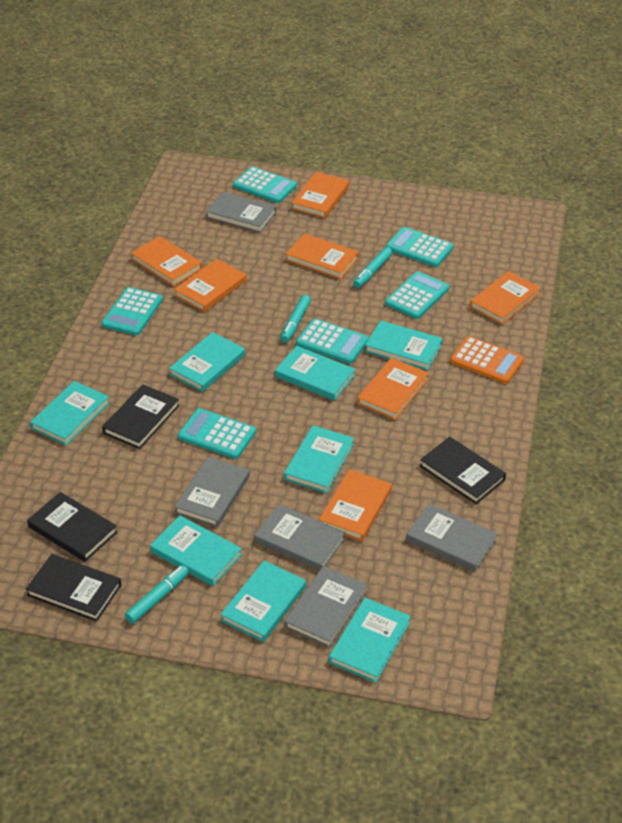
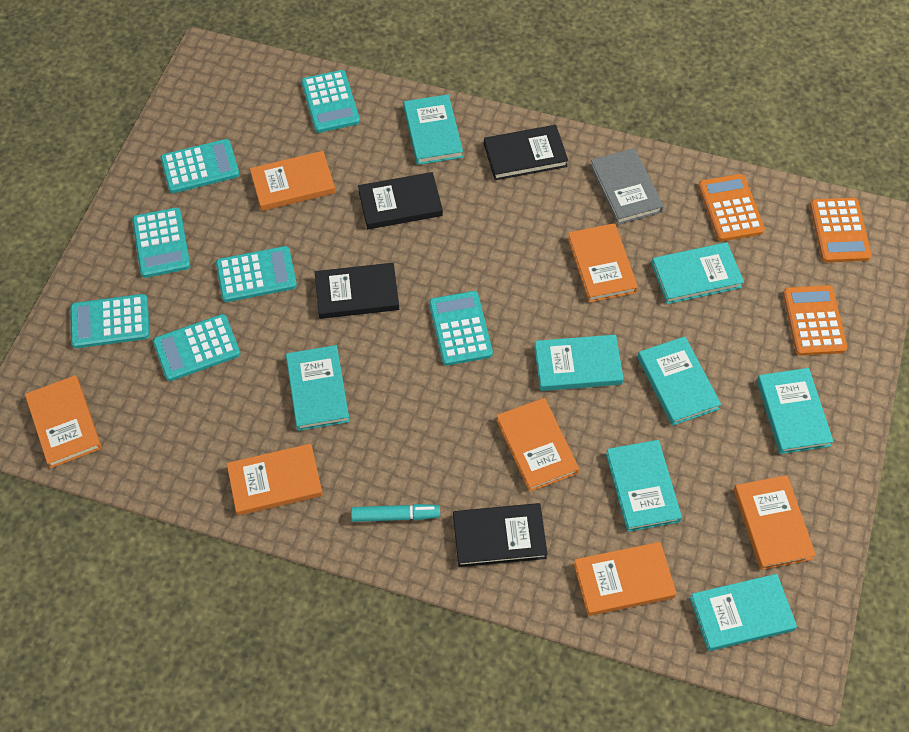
grey book: [175,457,250,527] [206,192,276,233] [254,504,345,571] [285,566,367,648] [406,503,497,572] = 5 -> [590,148,664,225] = 1
orange calculator: [450,336,524,384] = 1 -> [698,174,765,241] [783,285,847,356] [810,198,872,263] = 3
turquoise calculator: [102,287,163,335] [178,408,256,459] [233,166,297,203] [296,319,369,364] [385,271,449,319] [386,227,453,267] = 6 -> [70,294,150,348] [132,208,190,278] [153,314,241,381] [161,139,239,193] [216,246,297,302] [301,70,360,133] [429,291,493,366] = 7
turquoise marker: [125,565,189,624] [280,295,311,343] [353,247,392,288] = 3 -> [351,504,440,522] = 1

